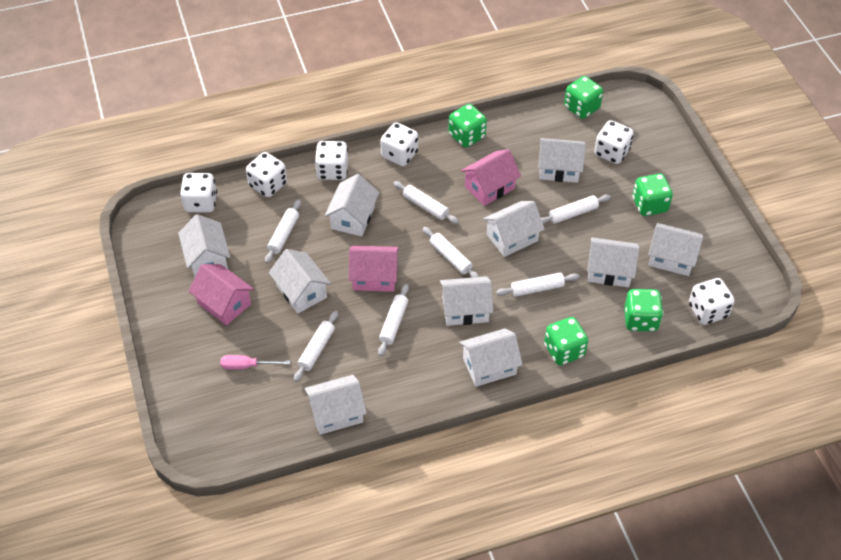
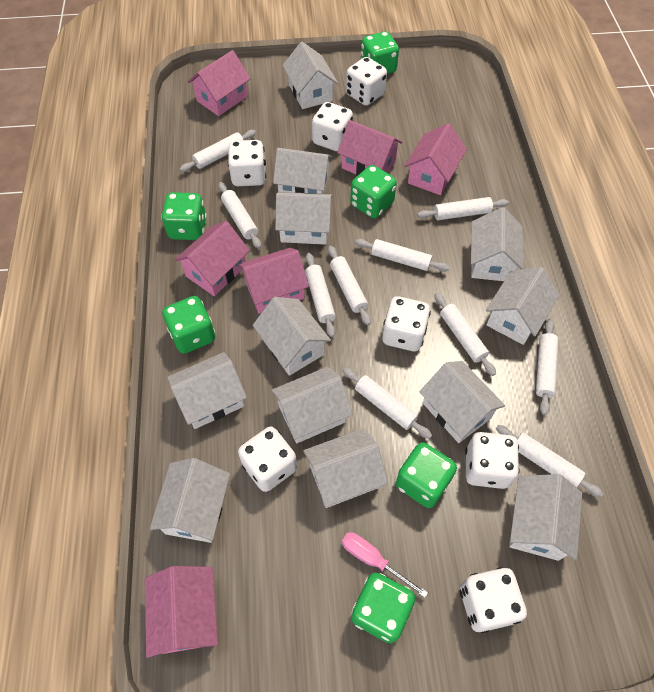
green dice: [449,104,487,148] [544,317,588,365] [564,76,603,119] [624,289,663,331] [632,174,673,216] = 5 -> [161,192,207,240] [162,296,215,354] [350,165,397,218] [351,573,415,643] [361,32,399,74] [396,442,457,508] = 6
pink house: [189,264,254,325] [349,245,399,292] [461,149,521,206] = 3 -> [145,566,218,658] [175,221,250,296] [188,50,250,116] [238,248,309,314] [337,120,403,176] [405,124,467,195] = 6
white dice: [180,173,217,212] [246,152,287,197] [315,141,348,180] [380,122,418,166] [594,120,634,164] [689,278,734,325] = 6 -> [228,140,266,186] [238,427,297,492] [312,102,353,151] [346,57,387,106] [382,296,431,351] [460,567,527,633] [465,432,520,489] = 7
white house: [178,214,230,278] [269,249,331,313] [304,375,367,435] [325,174,379,236] [440,276,493,326] [459,328,523,387] [483,201,545,257] [538,138,586,183] [587,237,640,287] [648,223,703,276] = 10 -> [150,458,230,543] [167,352,247,429] [253,297,331,376] [271,367,353,444] [273,148,332,194] [275,192,332,245] [282,42,338,109] [303,428,388,508] [419,361,505,443] [471,207,524,281] [486,267,560,345] [509,474,582,561] = 12
white rolling pin: [265,200,301,263] [294,311,338,382] [378,284,409,356] [393,181,459,224] [423,227,479,277] [496,273,579,297] [541,194,611,224] = 7 -> [180,130,256,172] [218,182,261,249] [305,253,336,337] [328,246,371,325] [342,367,432,439] [355,239,450,272] [417,197,509,220] [434,293,496,376] [496,425,603,497] [536,319,558,415] = 10

